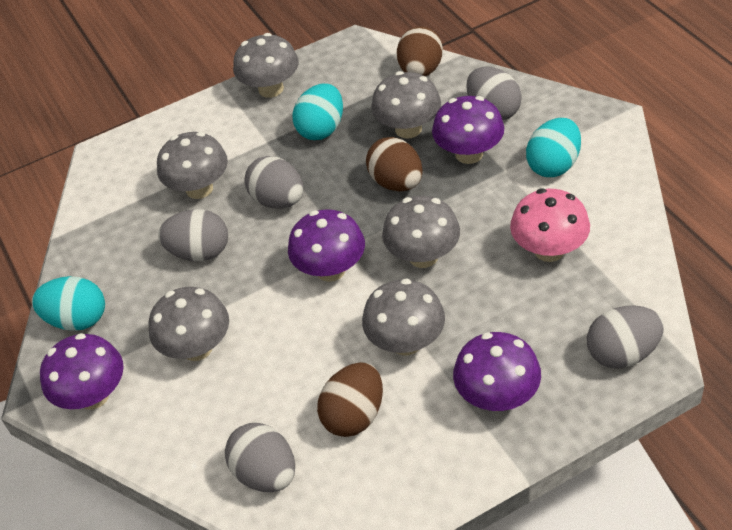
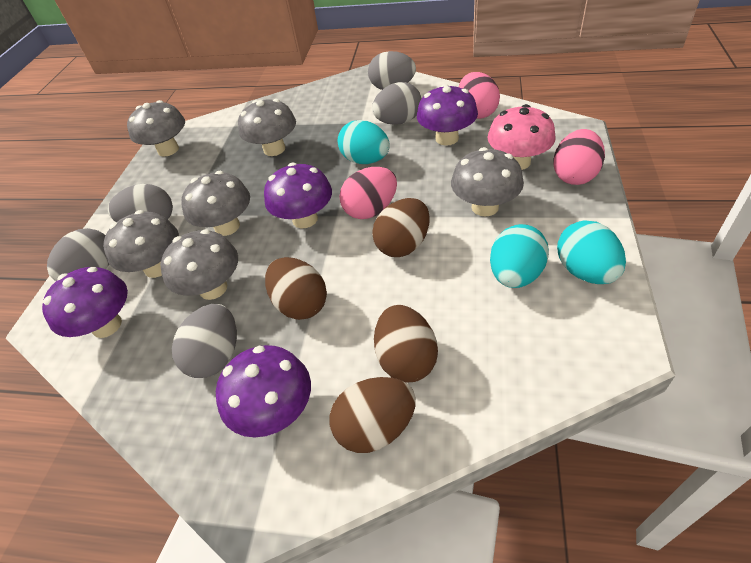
brown egg: [317,362,383,437] [366,137,423,191] [397,26,443,76] = 3 -> [265,257,327,320] [330,377,416,453] [372,198,430,257] [374,305,438,382] = 4
pink egg: none = 0 -> [339,167,397,219] [459,72,500,119] [553,129,605,185] = 3

